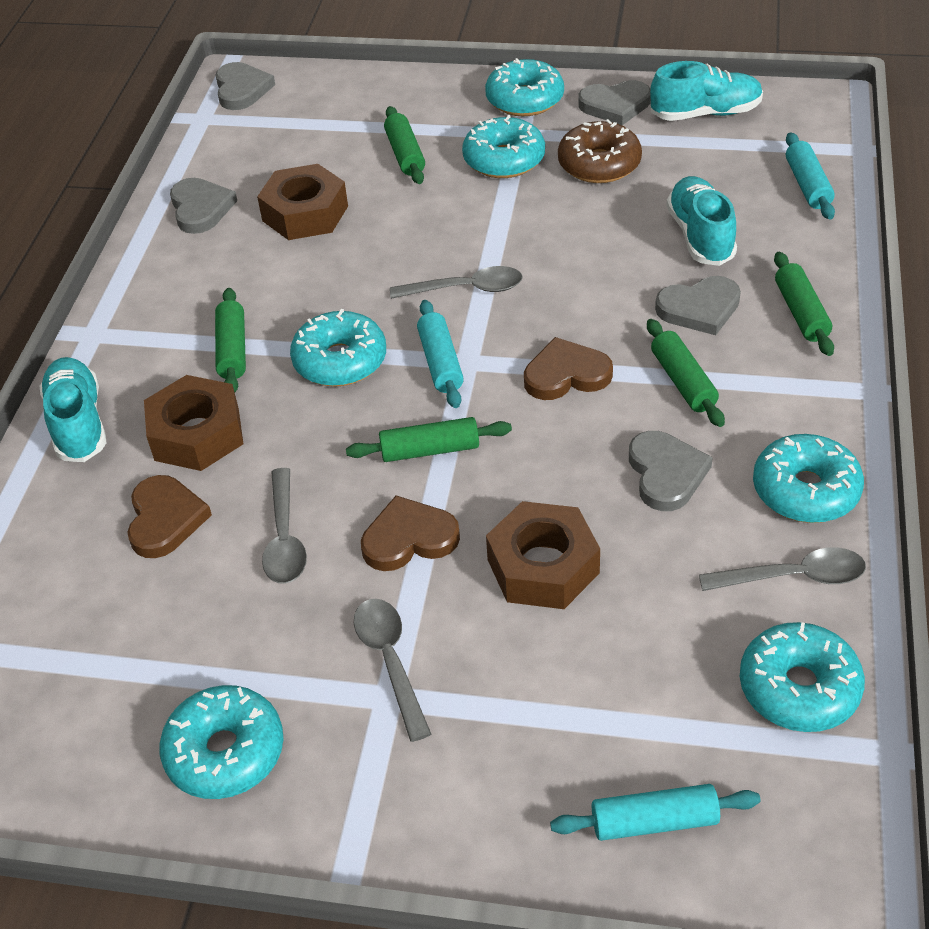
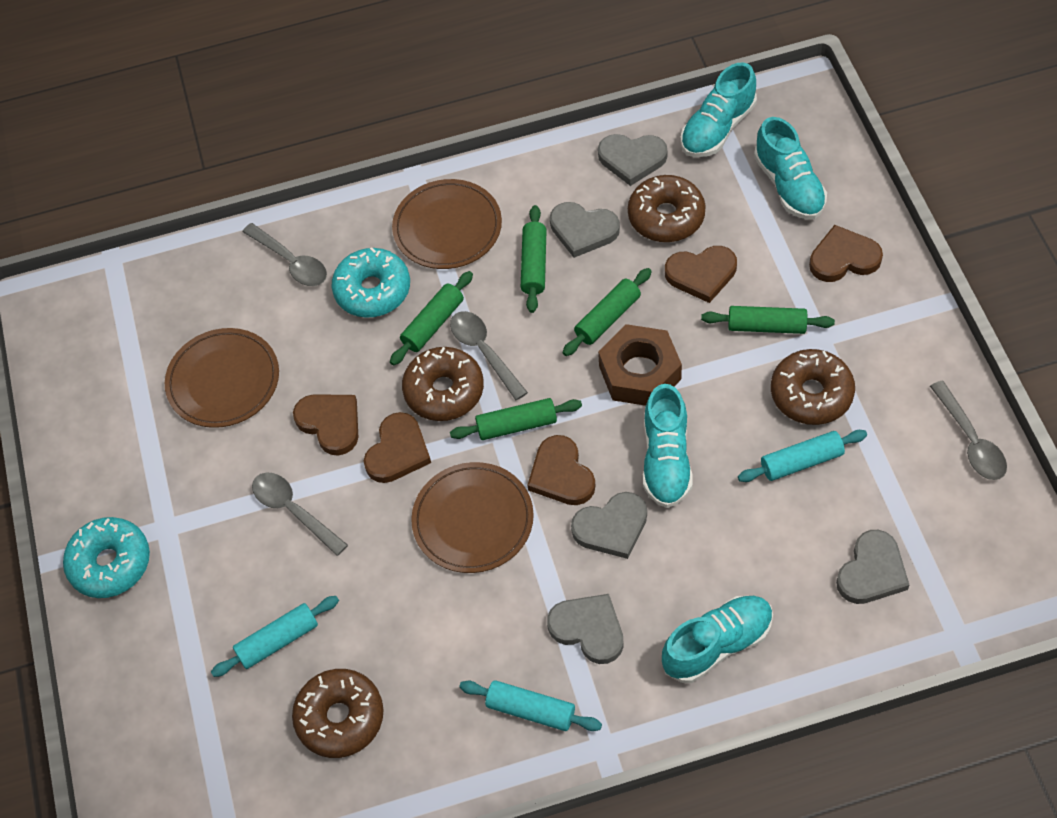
brown donut: [558,119,642,183] = 1 -> [292,669,384,758] [402,347,484,421] [628,175,706,242] [771,349,855,425] = 4
brown heart: [127,475,212,558] [361,496,460,571] [524,337,613,400] = 3 -> [293,394,358,455] [364,412,431,483] [527,435,596,505] [665,246,737,303] [809,225,883,282] = 5
brown nut: [144,375,243,471] [257,164,348,240] [486,501,600,609] = 3 -> [598,324,682,406] = 1
brown plate: none = 0 -> [165,328,279,428] [392,179,502,269] [411,462,534,573] = 3
turquoise donut: [159,685,283,799] [290,309,386,386] [462,115,545,178] [485,58,564,116] [740,622,865,732] [753,434,864,523] = 6 -> [63,517,150,598] [332,247,410,318] = 2
turquoise shoe: [40,357,107,462] [650,61,763,121] [666,176,737,266] = 3 -> [643,384,693,508] [662,596,773,683] [681,62,757,157] [754,117,827,219] = 4

